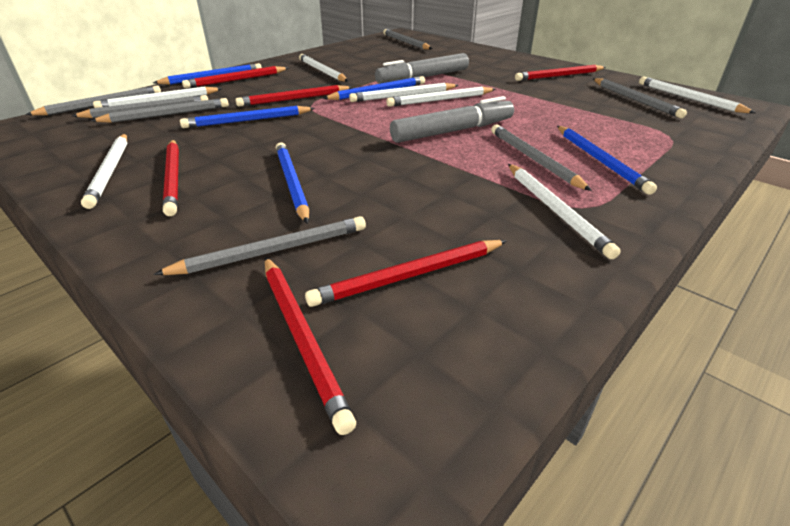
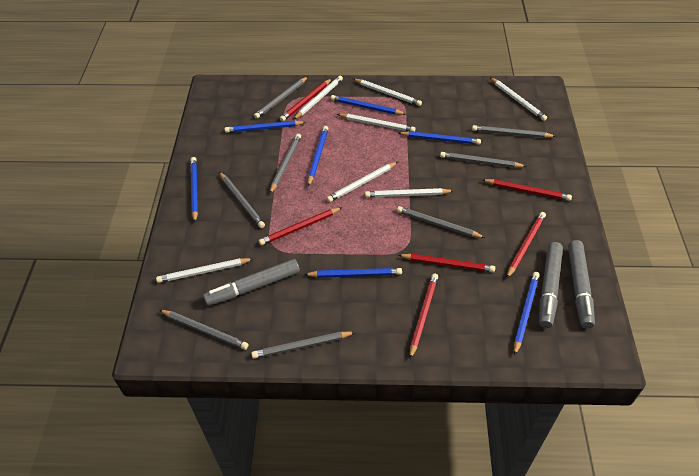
blue pencil: [153,63,262,85] [180,106,315,128] [276,142,309,224] [323,76,425,100] [557,126,657,195] = 5 -> [190,157,198,222] [225,121,306,133] [304,268,402,278] [308,126,329,187] [331,95,406,115] [398,131,481,145] [514,272,540,356] = 7
grey marker: [375,53,469,84] [390,96,514,143] = 2 -> [203,259,300,306] [539,242,563,328] [568,240,595,329] = 3
grey pencil: [25,86,161,115] [72,95,208,118] [90,98,229,123] [153,216,366,275] [383,29,432,49] [491,124,592,191] [593,78,687,118] = 7 -> [159,310,249,350] [219,172,265,228] [251,332,356,359] [254,77,308,119] [270,133,301,194] [397,206,485,238] [440,152,527,168] [472,125,556,138] = 8

